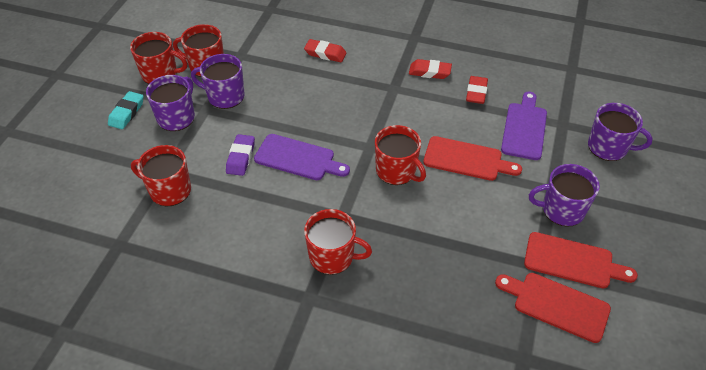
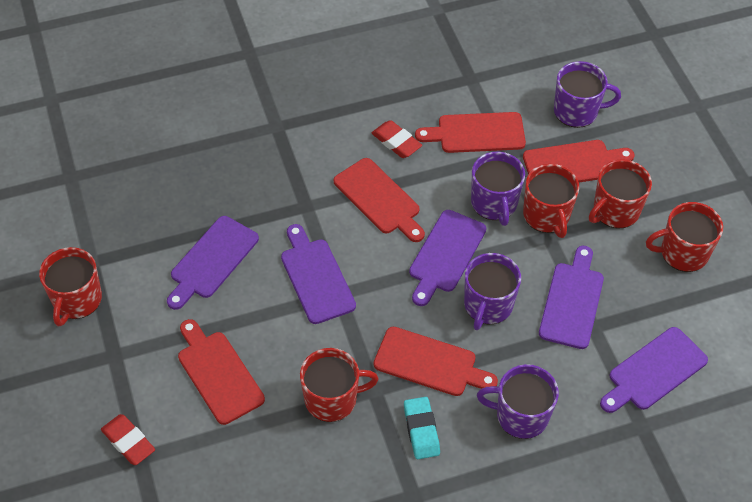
purple cutting board: [254,134,350,180] [501,92,547,160] = 2 -> [167,216,259,310] [281,224,356,324] [409,210,486,306] [539,246,604,349] [600,327,708,413] = 5
purple eraser: [226,134,255,176] = 1 -> none = 0
red cutting board: [423,136,522,181] [495,273,611,343] [524,232,638,288] = 3 -> [178,319,265,425] [334,158,425,242] [374,327,498,396] [415,112,526,153] [523,140,635,182] = 5
red eraser: [304,39,347,62] [409,59,452,79] [466,76,488,104] = 3 -> [101,414,155,465] [371,120,422,158] = 2

